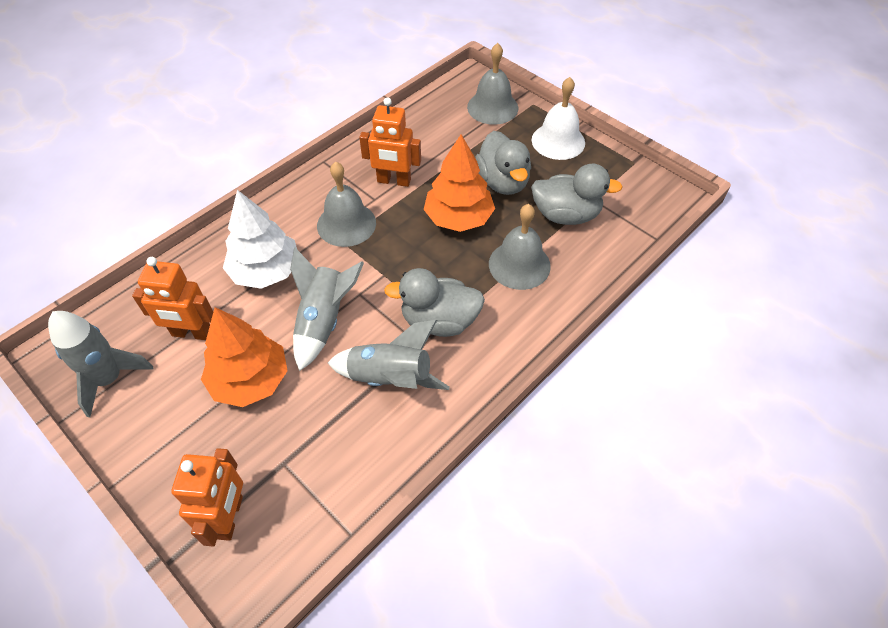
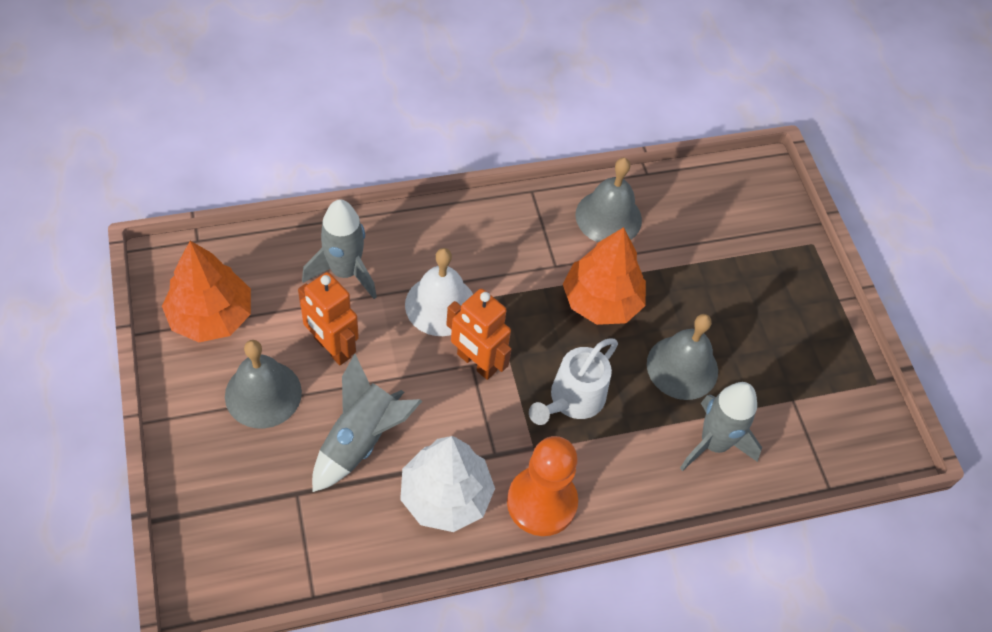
grey duck: [384,268,485,337] [475,131,531,195] [531,164,623,225] = 3 -> none = 0
orange pawn: none = 0 -> [507,436,578,536] = 1
orange robot: [132,257,213,340] [171,448,243,546] [359,97,421,187] = 3 -> [298,272,359,365] [446,289,512,380] = 2
white watering can: none = 0 -> [529,339,618,425] = 1

